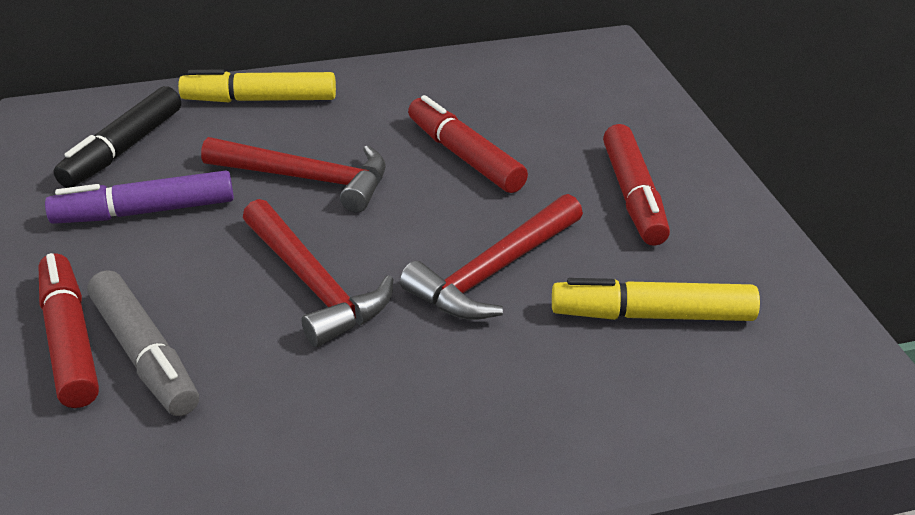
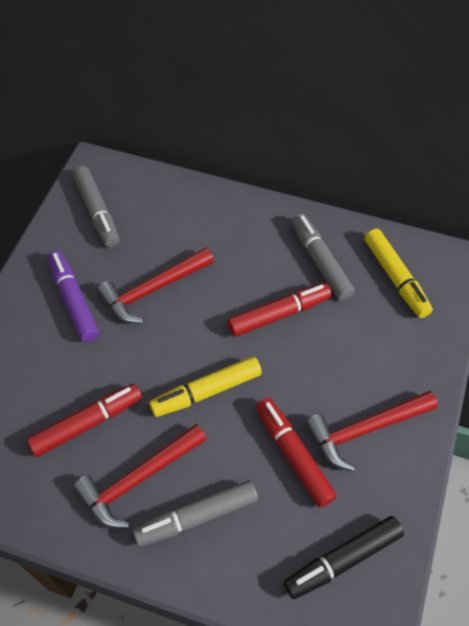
grey marker: [87,270,199,416] = 1 -> [73,166,119,247] [133,480,258,547] [292,214,355,301] = 3

